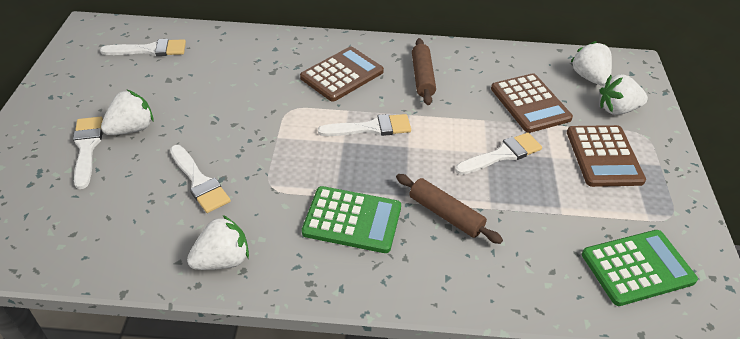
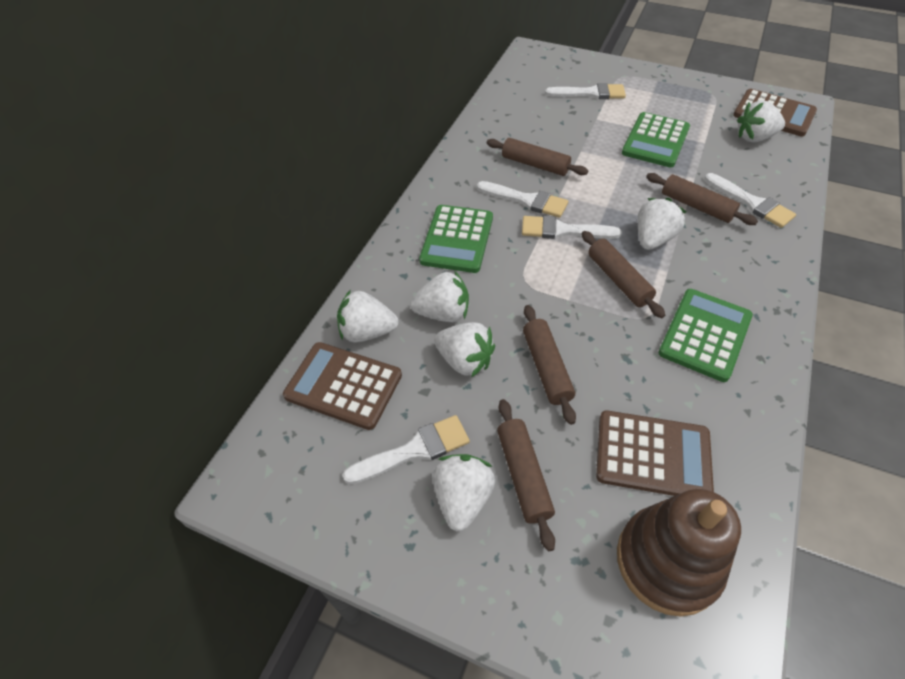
brown rolling pin: [396,174,503,244] [412,38,436,105] = 2 -> [487,138,588,176] [497,399,555,551] [523,305,576,425] [582,231,665,318] [646,173,758,225] = 5
brown stacking toy: none = 0 -> [617,489,741,617] = 1
green calculator: [302,186,401,253] [582,230,698,306] = 2 -> [419,205,493,273] [622,112,690,167] [658,289,753,382] = 3
white strawberry: [101,89,154,135] [187,215,249,270] [571,41,612,86] [600,74,648,115] = 4 -> [337,290,399,343] [410,271,469,322] [433,454,495,531] [434,322,495,378] [638,198,686,250] [737,100,785,142] = 6

